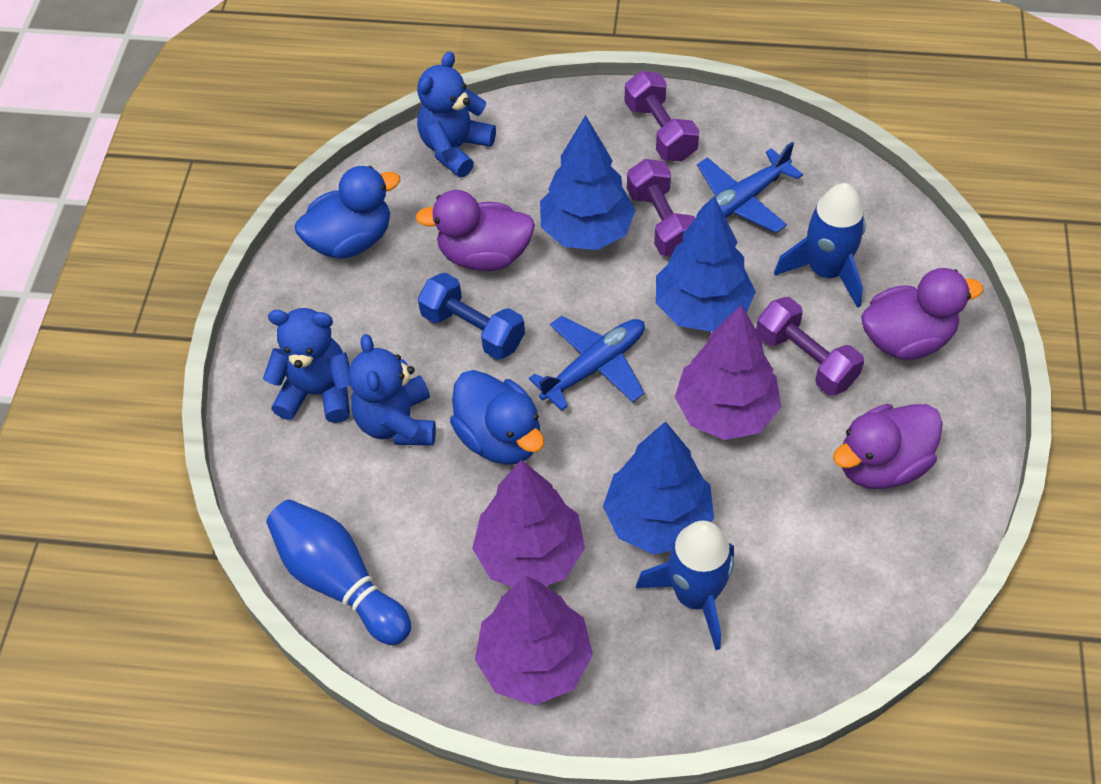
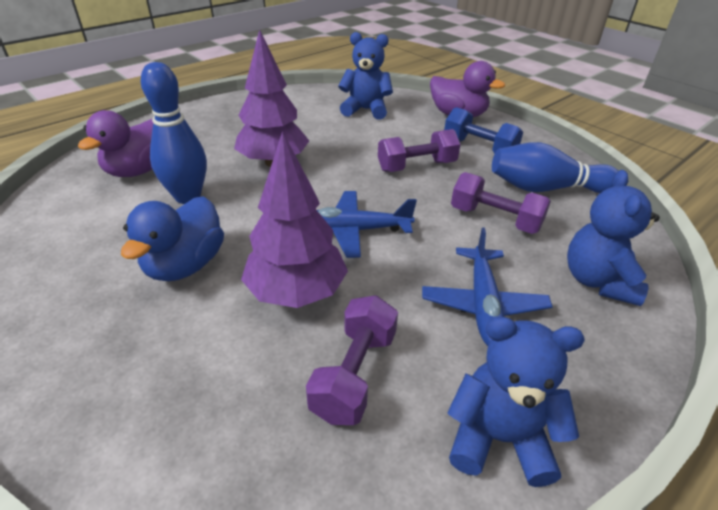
blue bowling pin: [266,499,411,645] = 1 -> [141,62,207,204] [492,142,618,193] = 2
blue duck: [295,166,400,259] [450,370,544,465] = 2 -> [121,196,224,281] = 1
blue rocket: [636,520,734,650] [774,183,866,308] = 2 -> none = 0
blue tree: [540,115,636,250] [603,421,714,555] [656,196,756,332] = 3 -> none = 0
purple duck: [415,190,535,271] [833,404,943,489] [861,268,983,360] = 3 -> [78,110,153,177] [430,61,505,117] = 2
purple tree: [472,460,585,587] [475,576,593,705] [675,305,781,440] = 3 -> [234,29,309,167] [241,131,348,308] = 2

